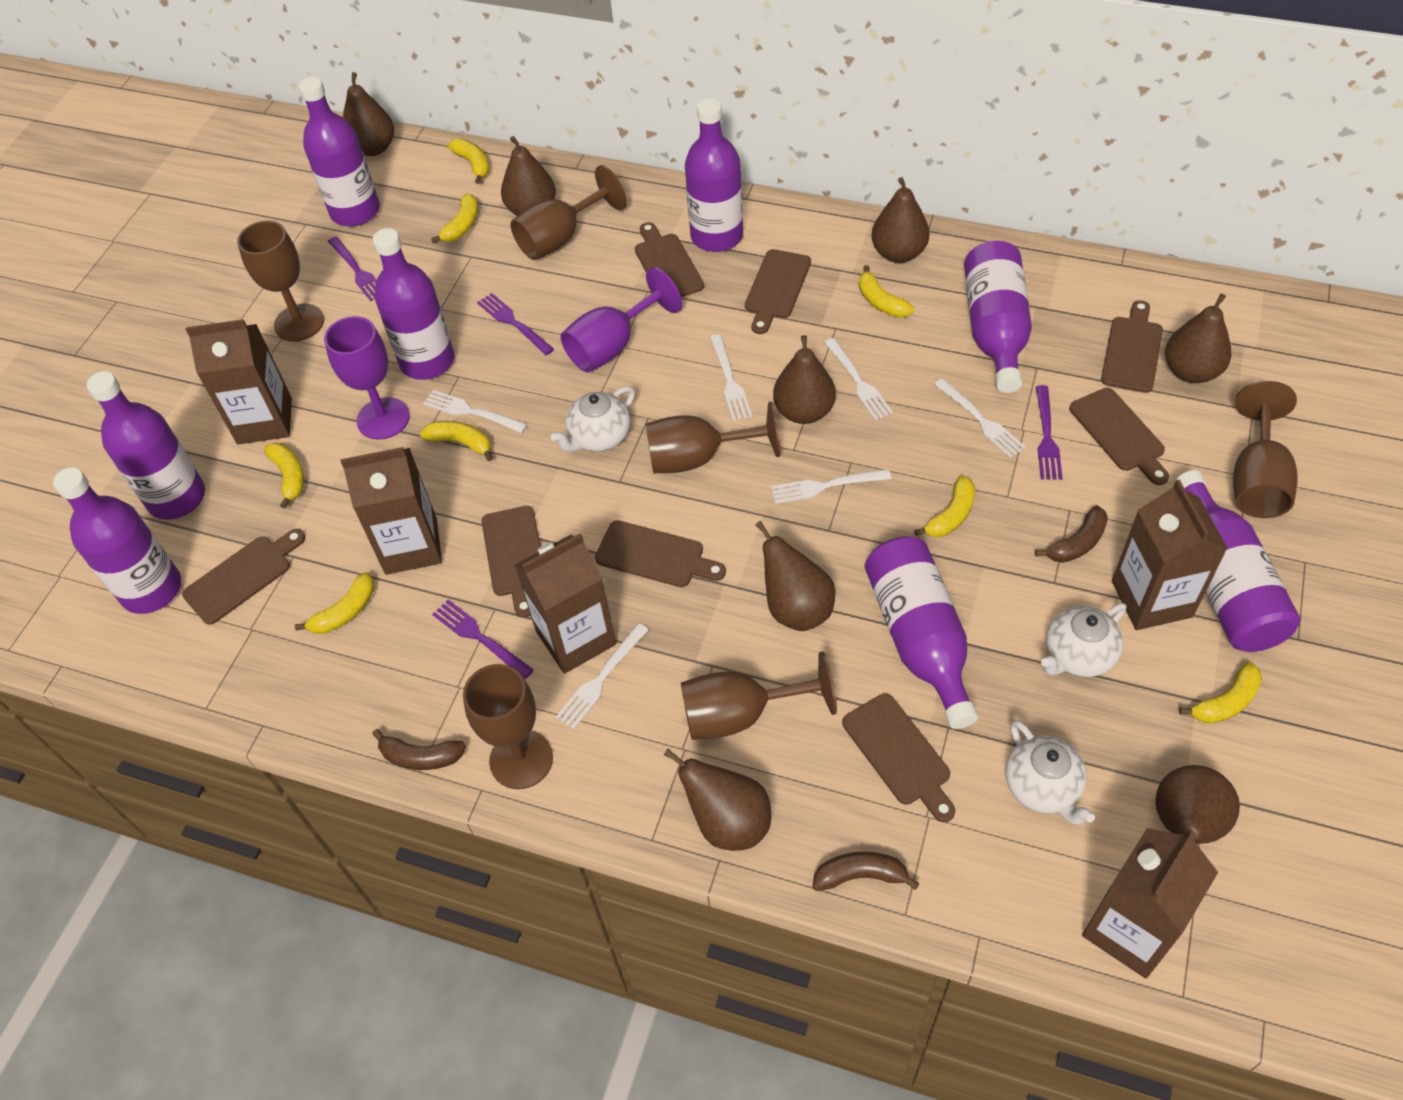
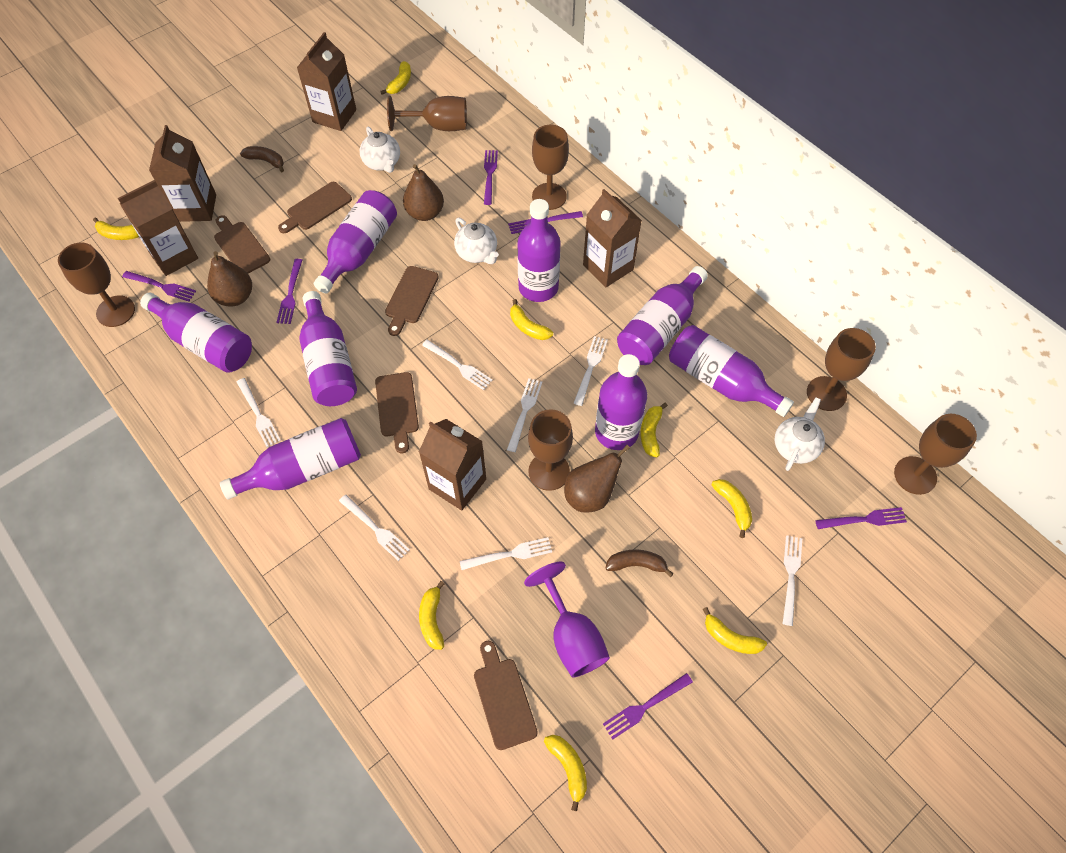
brown banana: [372,729,466,770] [813,852,920,891] [1035,505,1108,563] = 3 -> [240,146,284,172] [605,549,674,577] = 2
brown cutting board: [182,529,305,625] [482,506,541,618] [595,520,726,587] [635,222,704,297] [745,249,811,334] [842,693,955,822] [1069,388,1169,485] [1101,300,1163,393] = 8 -> [214,215,270,274] [278,182,352,233] [375,372,419,453] [385,266,439,336] [474,641,538,750] = 5
brown pear: [343,72,394,156] [501,136,556,216] [664,749,772,851] [755,521,835,631] [773,335,836,424] [871,177,929,263] [1155,765,1240,844] [1165,294,1231,383] = 8 -> [207,251,252,307] [403,164,444,221] [564,445,630,513] = 3
purple fork: [328,236,377,301] [432,600,534,679] [477,293,554,355] [1036,385,1063,480] = 4 -> [122,271,196,301] [276,259,302,324] [484,150,498,205] [508,211,583,234] [603,673,693,740] [815,507,907,529] = 6
purple goblet: [324,316,410,440] [561,267,682,372] = 2 -> [524,562,610,678] = 1
white fork: [423,390,527,433] [556,623,649,729] [710,334,752,421] [771,469,891,504] [824,338,893,420] [934,379,1026,458] = 6 -> [237,378,281,447] [339,495,410,561] [422,340,493,390] [460,537,552,570] [507,378,542,452] [574,336,608,406] [782,535,802,626] = 7

